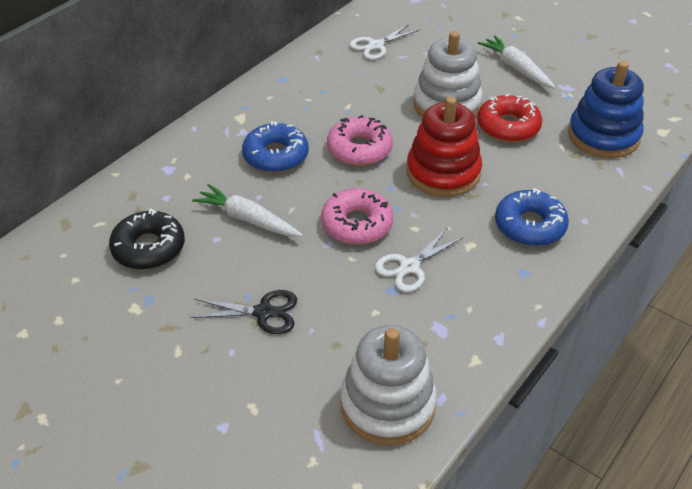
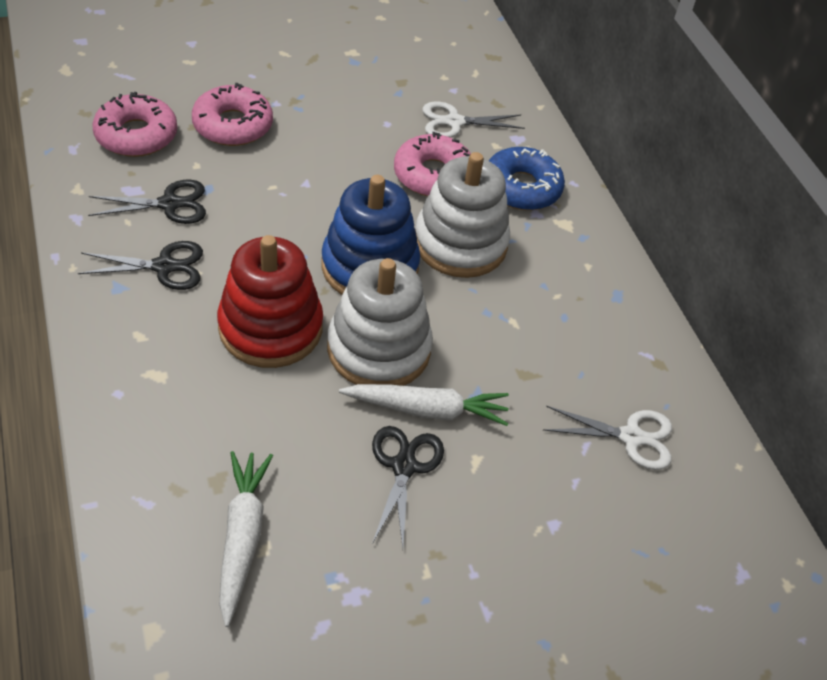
black donut: [109,209,185,270] = 1 -> none = 0
black scissors: [191,290,297,334] = 1 -> [78,241,203,290] [88,180,206,224] [372,426,444,548] = 3
blue donut: [242,121,309,173] [495,188,569,246] = 2 -> [488,147,565,210] = 1
pink donut: [321,188,393,245] [327,115,393,166] = 2 -> [92,92,177,157] [192,83,273,146] [394,132,471,196] = 3
red donut: [477,94,542,142] = 1 -> none = 0

